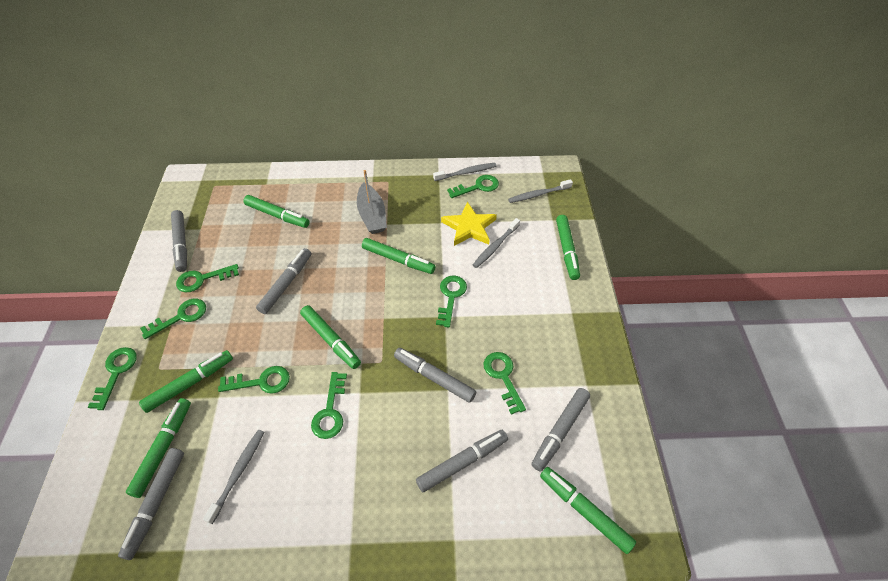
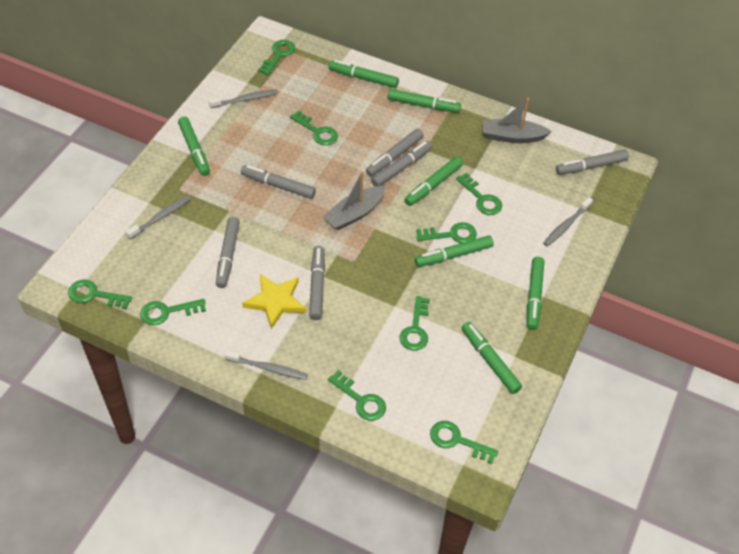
green key: [88,347,137,410] [140,299,206,339] [176,264,239,292] [218,366,290,394] [311,372,347,439] [436,276,467,328] [447,175,499,198] [483,352,526,415] = 8 -> [68,279,132,309] [140,299,206,325] [258,40,295,75] [290,110,338,145] [328,370,386,421] [399,296,430,351] [416,222,477,243] [430,421,498,464] [456,173,502,215] = 9
grey boat: [357,170,387,234] = 1 -> [323,171,385,230] [483,98,552,143] = 2

